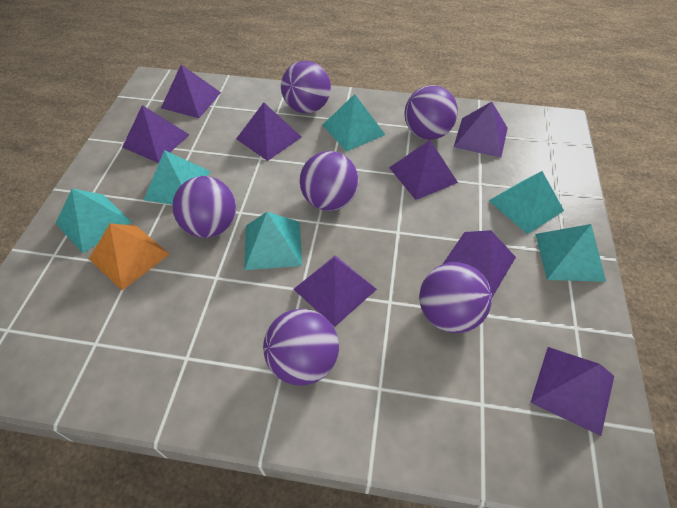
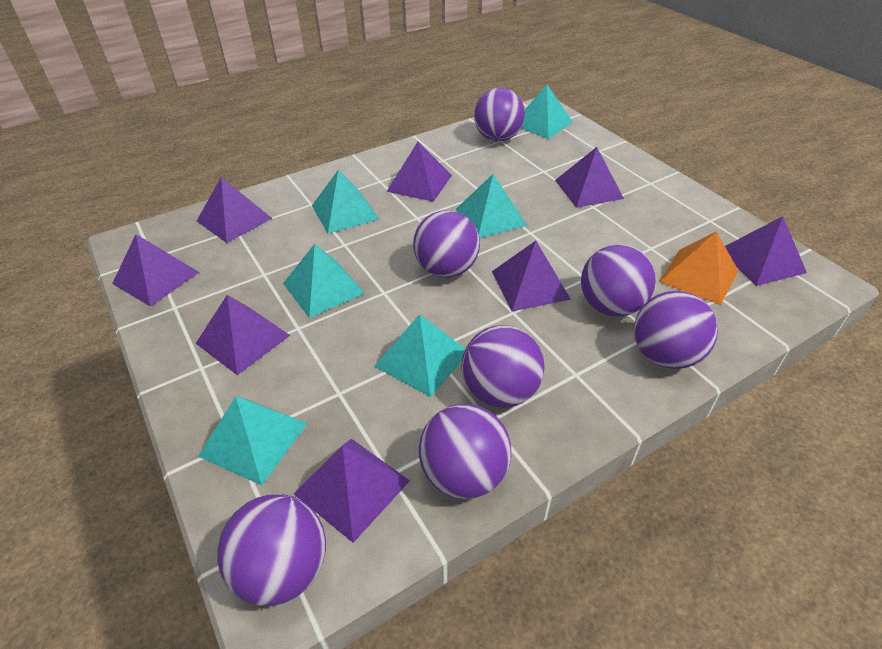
purple ball: [172,176,236,238] [263,309,339,386] [281,61,331,113] [300,151,359,211] [404,85,458,140] [419,262,492,333] = 6 -> [217,494,326,606] [413,210,480,278] [419,404,511,499] [461,325,544,408] [474,88,525,142] [581,244,656,317] [634,291,718,369] = 7

